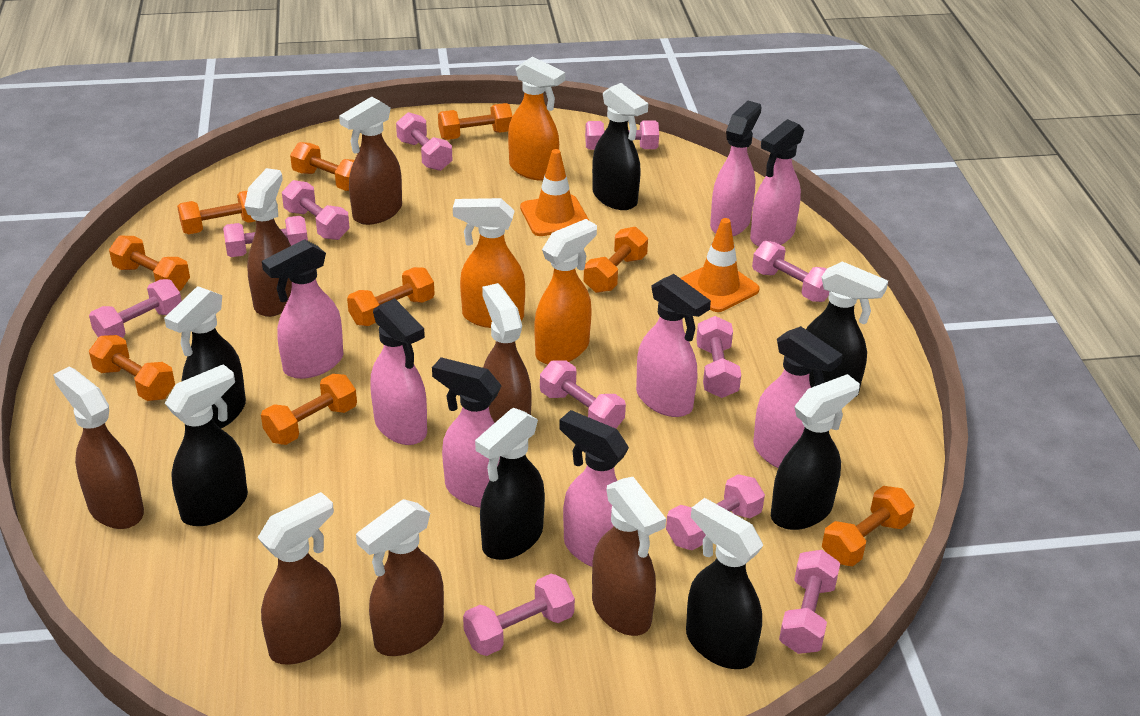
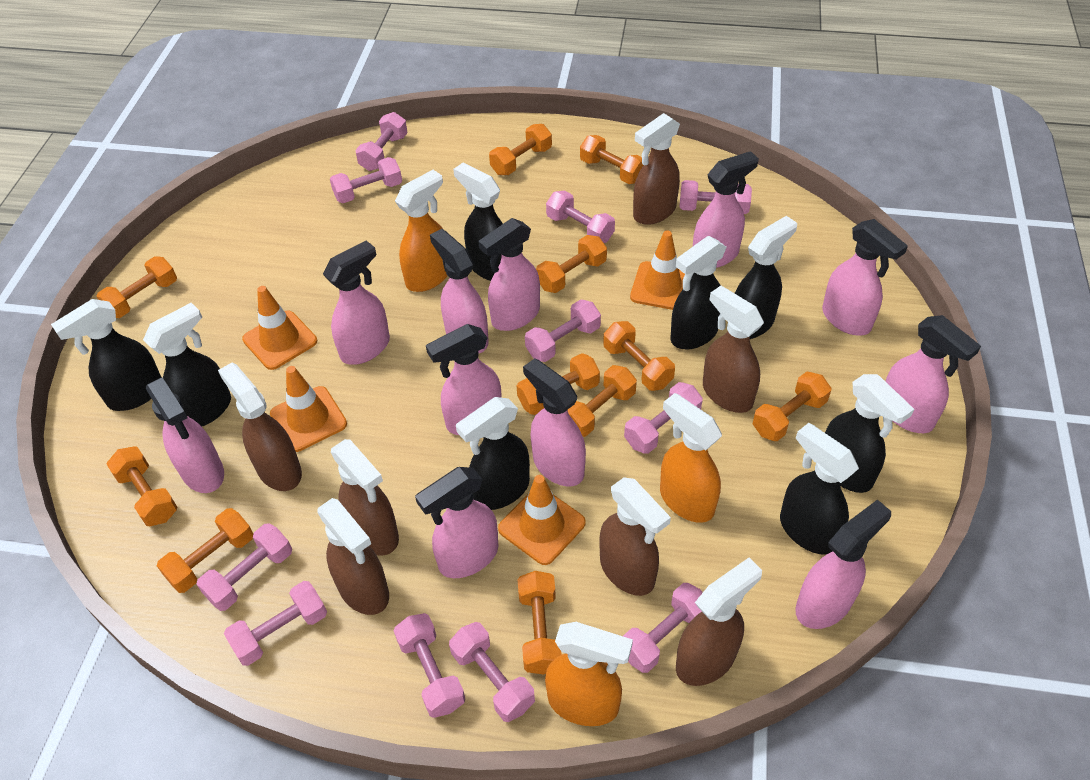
black spray bottle: [164,286,246,428] [165,364,248,526] [475,408,545,560] [592,83,648,210] [686,498,763,669] [771,374,860,530] [806,261,888,394] = 7 -> [51,299,161,411] [143,303,231,427] [453,163,503,281] [456,397,530,510] [670,236,727,350] [735,216,797,339] [780,423,859,555] [825,374,914,493] = 8
orange dumbbell: [89,335,175,401] [109,236,190,291] [177,190,256,234] [261,374,357,445] [290,142,354,191] [347,267,435,326] [438,103,513,140] [583,227,648,293] [822,486,914,566] = 9 -> [96,256,177,318] [106,447,178,526] [157,508,253,593] [489,124,552,175] [517,353,600,415] [518,571,562,675] [536,235,607,293] [568,365,637,437] [580,135,643,184] [603,321,675,391] [753,372,831,441] = 11
orange traffic cone: [520,149,590,236] [680,218,760,312] = 2 -> [242,286,317,370] [270,366,347,452] [498,475,586,565] [630,231,685,310] = 4
pink spray bottle: [262,239,343,379] [370,298,427,445] [432,357,501,508] [559,410,629,567] [636,274,711,417] [710,101,762,236] [750,119,804,247] [753,326,843,468] = 8 -> [146,377,224,493] [323,241,390,365] [415,467,498,578] [426,324,502,435] [430,229,489,353] [478,218,540,331] [523,358,586,486] [693,151,759,268] [795,499,891,629] [822,219,908,336] [885,315,981,433] = 11

